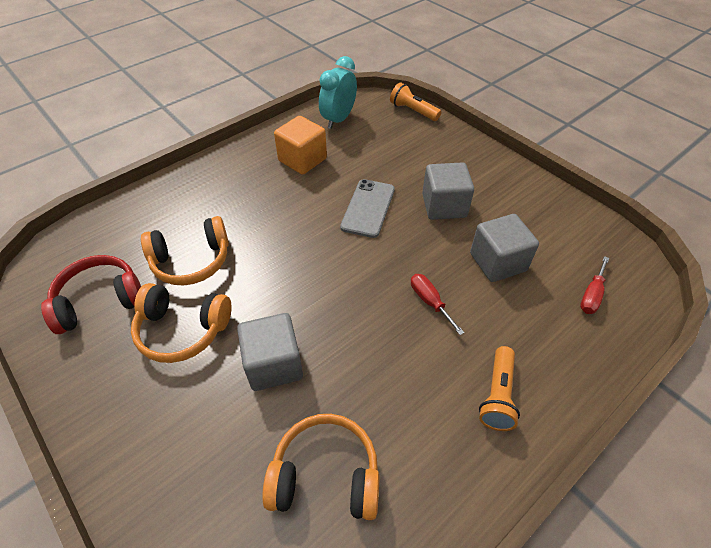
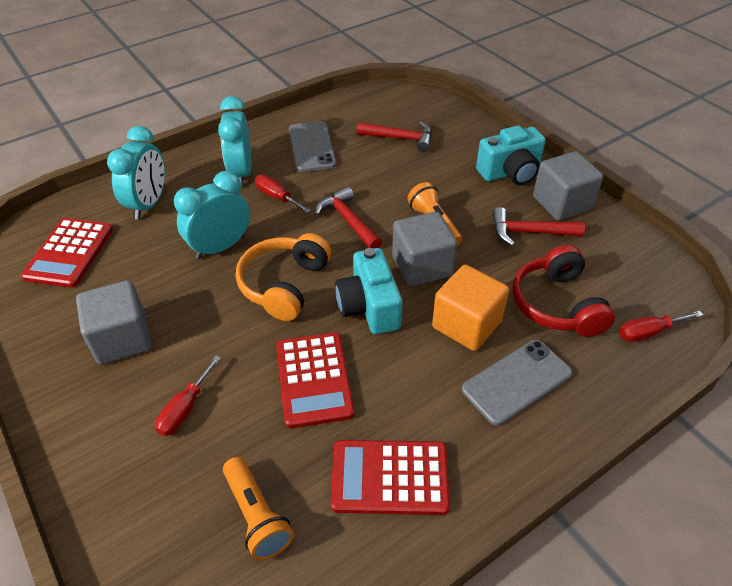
grey phone: [340,179,395,238] = 1 -> [289,121,336,172] [461,340,572,426] = 2
orange headphones: [131,283,231,363] [141,216,229,285] [262,414,380,520] = 3 -> [236,233,331,321] = 1
red calculator: none = 0 -> [21,218,113,288] [276,332,355,428] [331,440,450,515] = 3
red hammer: none = 0 -> [315,187,382,249] [356,121,432,152] [492,207,585,246] = 3
red screwdriver: [411,274,464,335] [580,256,609,314] = 2 -> [155,355,221,436] [255,174,311,213] [619,311,703,342] = 3
turquoise camera: none = 0 -> [335,248,402,334] [476,126,546,185] = 2
turquoise clock: [319,56,357,129] = 1 -> [107,126,165,219] [174,171,250,259] [218,96,251,186] = 3

